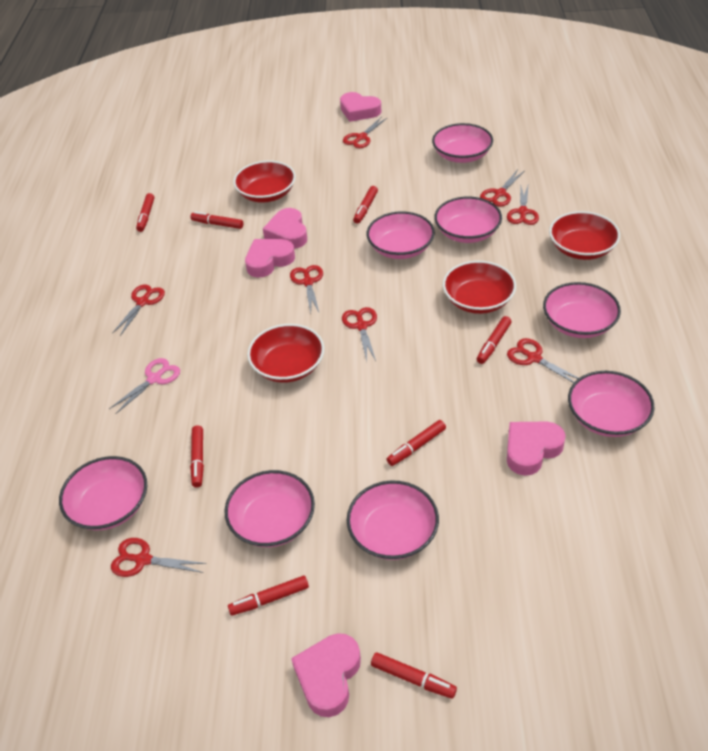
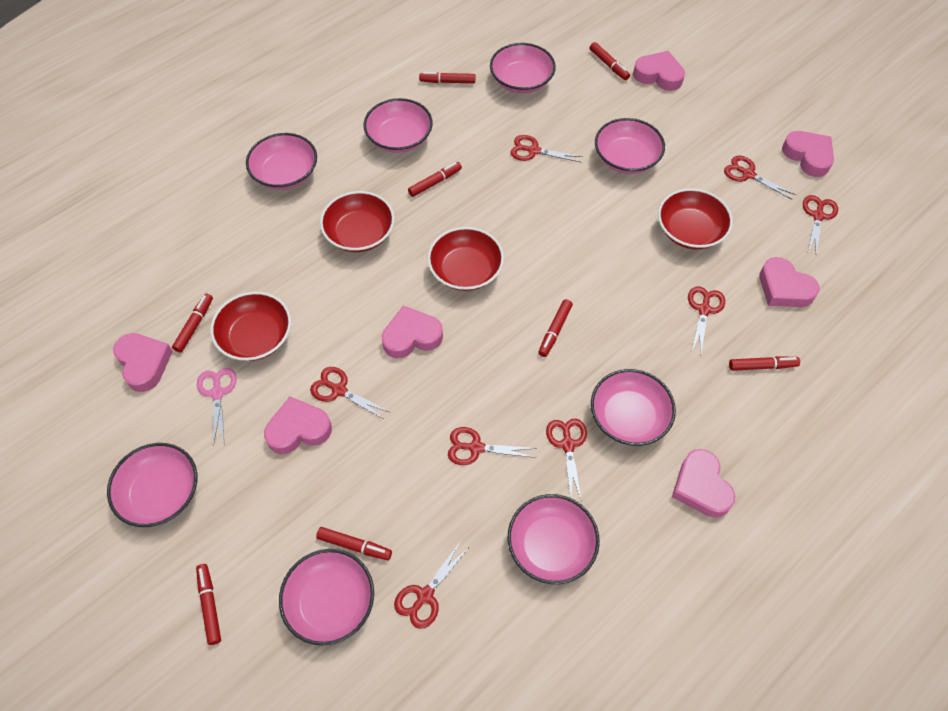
pink heart: [245,239,295,278] [263,208,307,249] [291,633,361,717] [340,92,381,122] [507,422,566,476] = 5 -> [113,333,173,392] [264,397,332,454] [382,306,443,358] [633,51,685,91] [672,449,735,517] [760,257,819,307] [782,131,834,177] = 7

